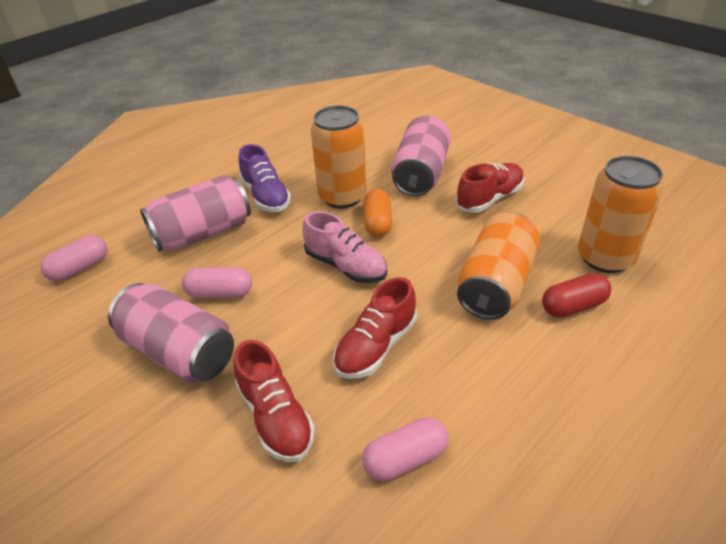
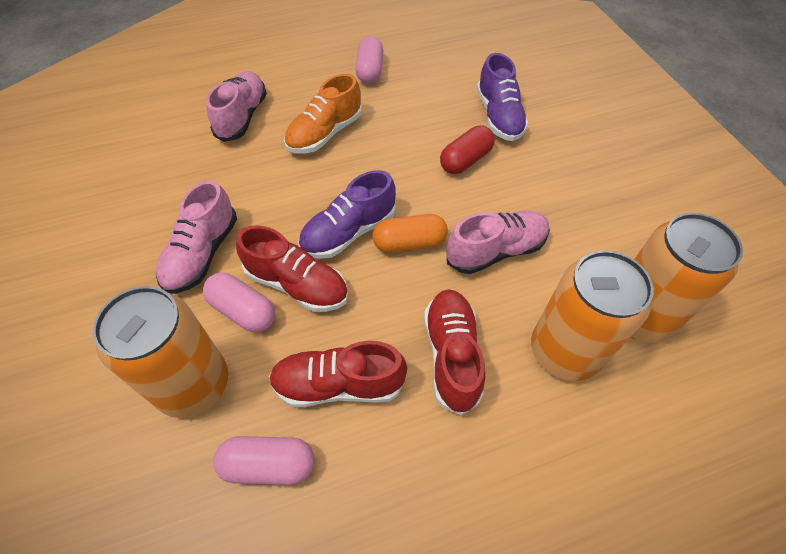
orange shoe: none = 0 -> [284,74,362,154] = 1
pink can: [108,283,234,383] [140,175,251,252] [391,116,451,196] = 3 -> none = 0
pink shoe: [303,211,387,283] = 1 -> [156,181,237,294] [206,71,267,142] [446,211,550,274] = 3
purple shoe: [239,144,291,212] = 1 -> [298,170,396,259] [476,53,529,141] = 2

